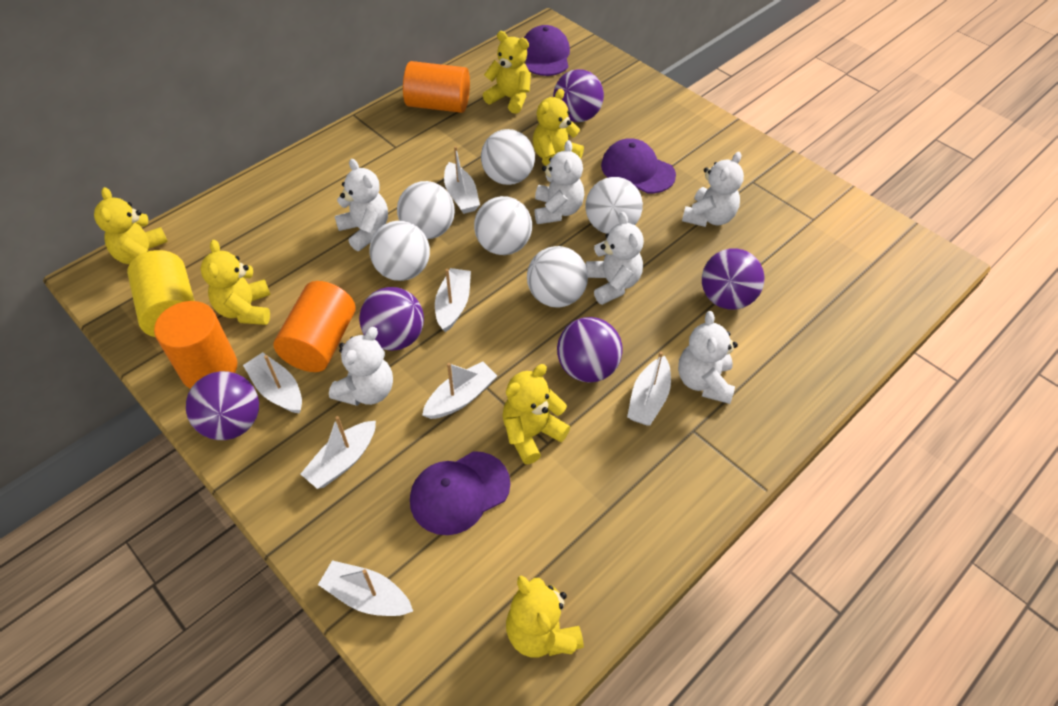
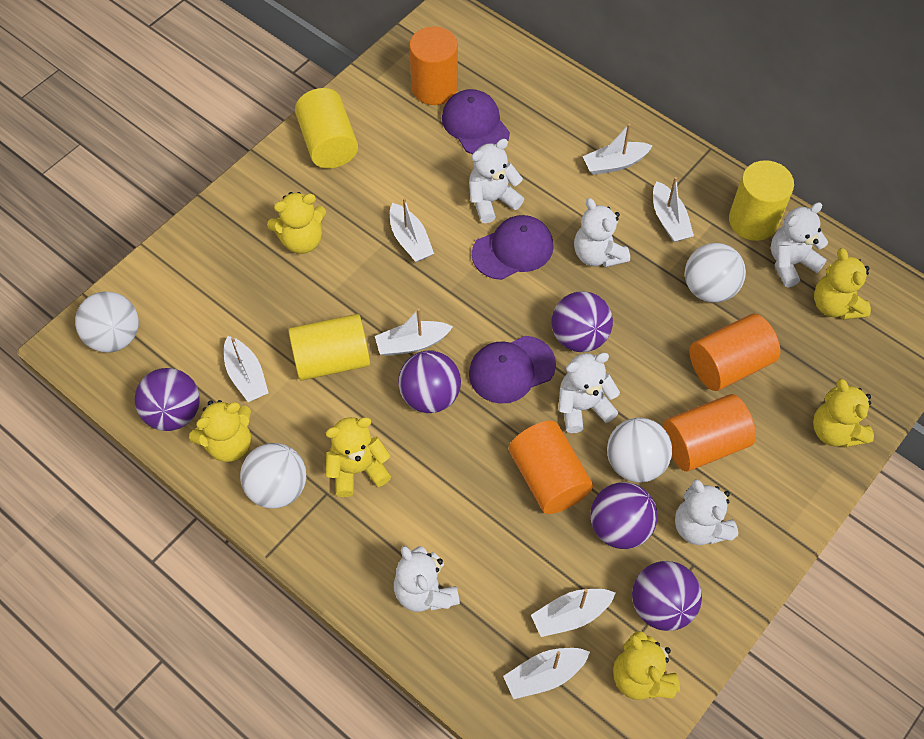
orange cylinder: [154,301,237,389] [274,281,356,372] [403,61,470,113] = 3 -> [409,26,458,105] [509,421,593,514] [663,394,756,471] [690,314,780,391] = 4
white ball: [369,221,430,281] [397,181,455,239] [474,196,532,255] [481,129,535,185] [527,246,588,307] [585,177,643,234] = 6 -> [75,292,139,353] [240,443,306,509] [607,418,672,482] [685,243,746,303] = 4
yellow cylinder: [127,250,194,337] = 1 -> [288,314,370,381] [295,88,358,169] [729,160,794,241] = 3

